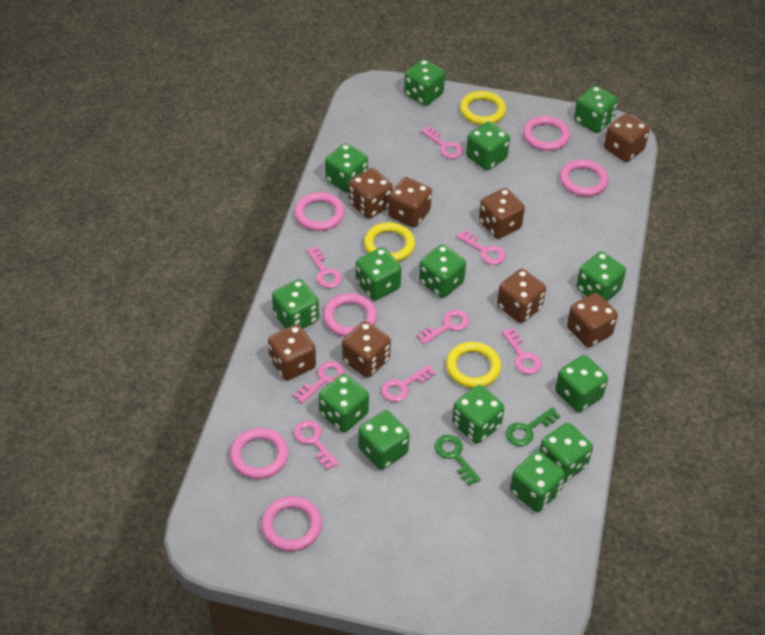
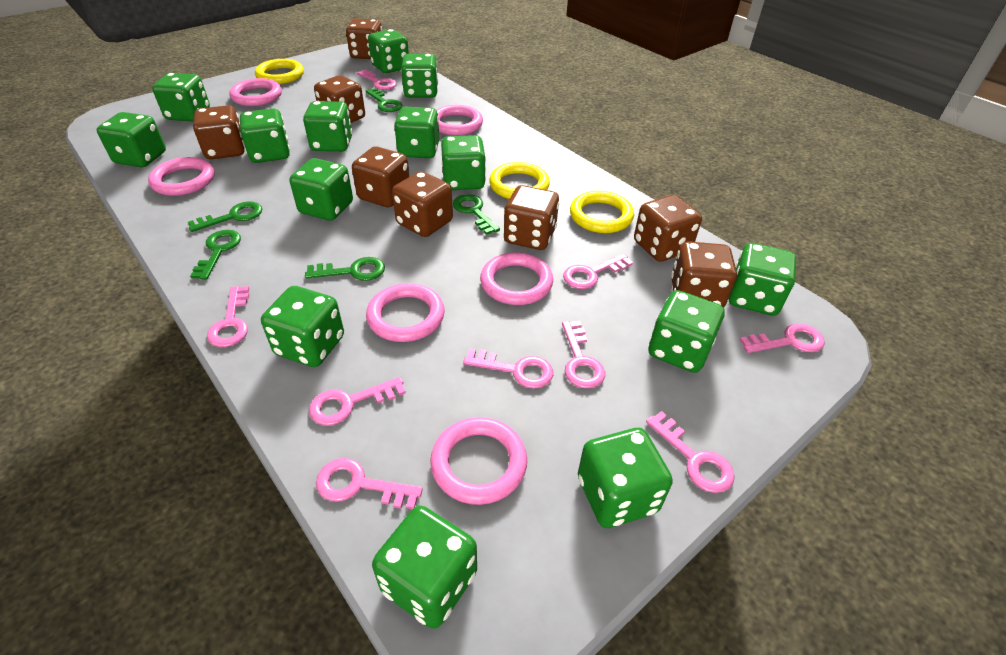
green key: [435,435,481,486] [506,407,560,446] = 2 -> [188,201,262,232] [190,230,241,280] [305,257,385,281] [366,88,402,112] [453,194,500,235] = 5
pink key: [294,361,344,404] [294,420,339,470] [307,246,342,288] [381,364,436,402] [417,310,469,345] [421,126,463,159] [456,230,505,265] [502,328,541,374] = 8 -> [207,286,249,347] [309,377,406,426] [316,458,423,509] [357,69,397,90] [463,349,553,389] [562,321,605,388] [563,254,633,289] [646,411,735,493] [740,323,825,353] = 9

